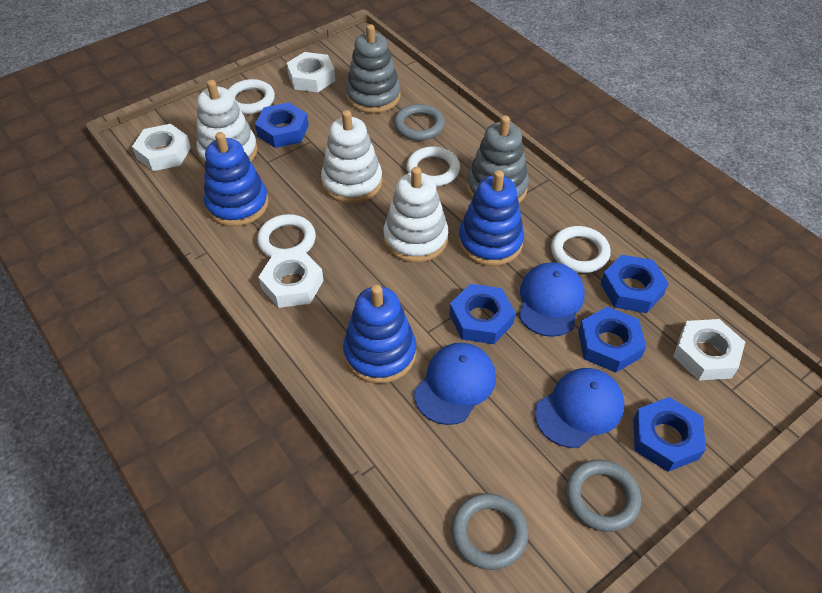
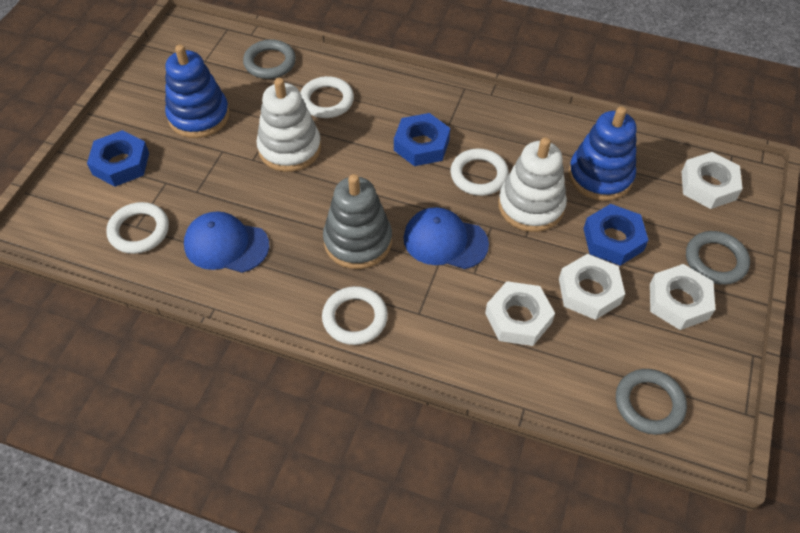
blue cap: [414,343,496,425] [519,262,585,337] [535,368,625,448] = 3 -> [184,211,269,273] [404,207,489,269] = 2
blue nut: [255,102,309,148] [449,284,516,344] [578,307,646,373] [601,255,669,313] [633,397,706,472] = 5 -> [87,130,149,187] [394,113,450,166] [583,204,648,266] = 3
blue stacking toy: [204,132,269,226] [343,285,416,384] [458,170,524,266] = 3 -> [165,45,230,138] [568,106,637,201] = 2
grey stacking toy: [346,24,401,113] [467,115,529,203] = 2 -> [323,174,392,269] = 1
white stacking toy: [196,80,258,165] [321,110,382,204] [383,167,448,263] = 3 -> [256,78,321,172] [498,137,567,232] = 2

